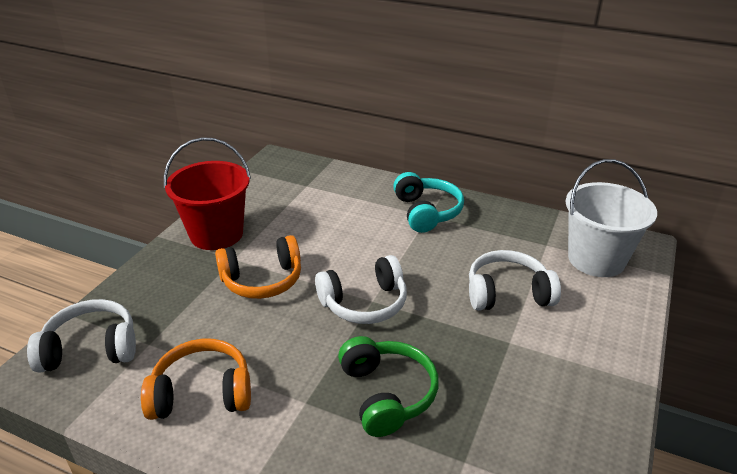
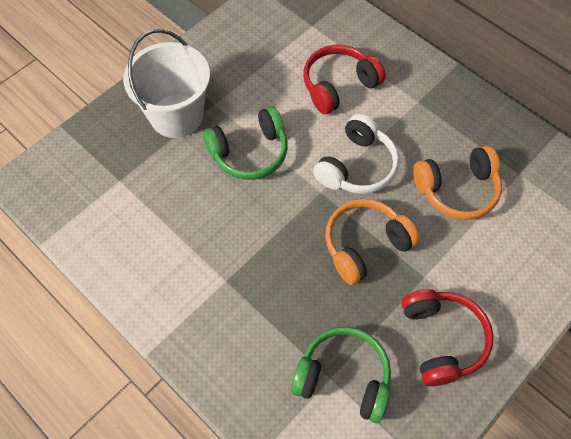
green headphones: [338,336,439,437] = 1 -> [203,106,288,180] [291,327,391,423] = 2
red bucket: [164,137,251,250] = 1 -> none = 0
red headphones: none = 0 -> [303,45,386,114] [401,289,494,386] = 2
turquoise headphones: [393,172,464,233] = 1 -> none = 0
white headphones: [27,299,136,373] [315,255,407,324] [469,250,561,311] = 3 -> [313,114,399,194] = 1

